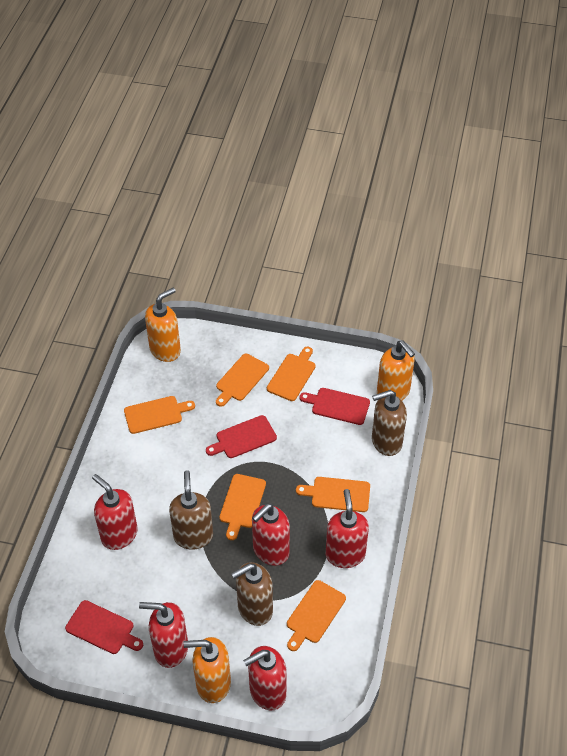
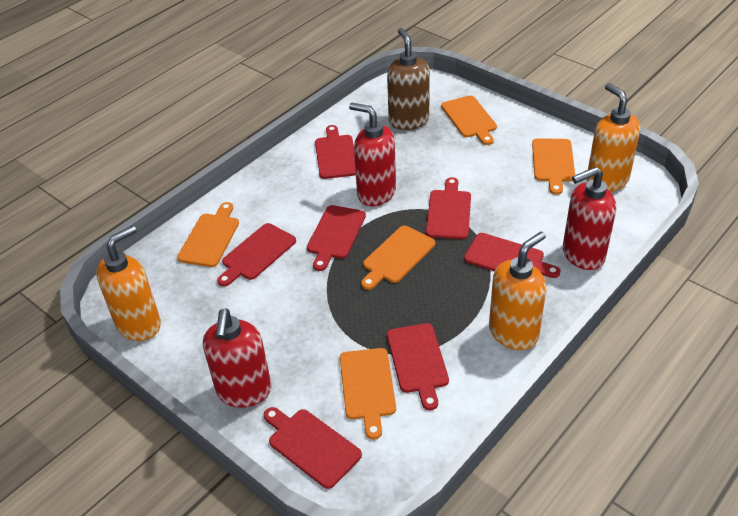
brown soap dispenser: [169,470,213,550] [231,562,273,626] [372,390,407,456] = 3 -> [387,28,430,130] = 1
orange cutting board: [124,396,195,434] [216,354,269,407] [219,474,266,540] [267,347,316,401] [287,580,346,651] [296,477,370,512] = 6 -> [177,202,239,267] [340,348,396,439] [361,226,435,290] [441,96,497,145] [532,138,575,195] = 5
red cutting board: [65,600,143,654] [206,415,277,458] [299,388,370,425] = 3 -> [217,223,296,287] [264,407,362,489] [307,205,366,271] [315,125,356,179] [387,323,449,410] [426,177,471,239] [464,233,561,278] = 7
red soap dispenser: [92,474,138,550] [139,602,188,668] [243,646,286,710] [252,504,290,566] [326,489,369,568] = 5 -> [203,308,271,408] [349,103,396,206] [563,167,616,270] = 3

